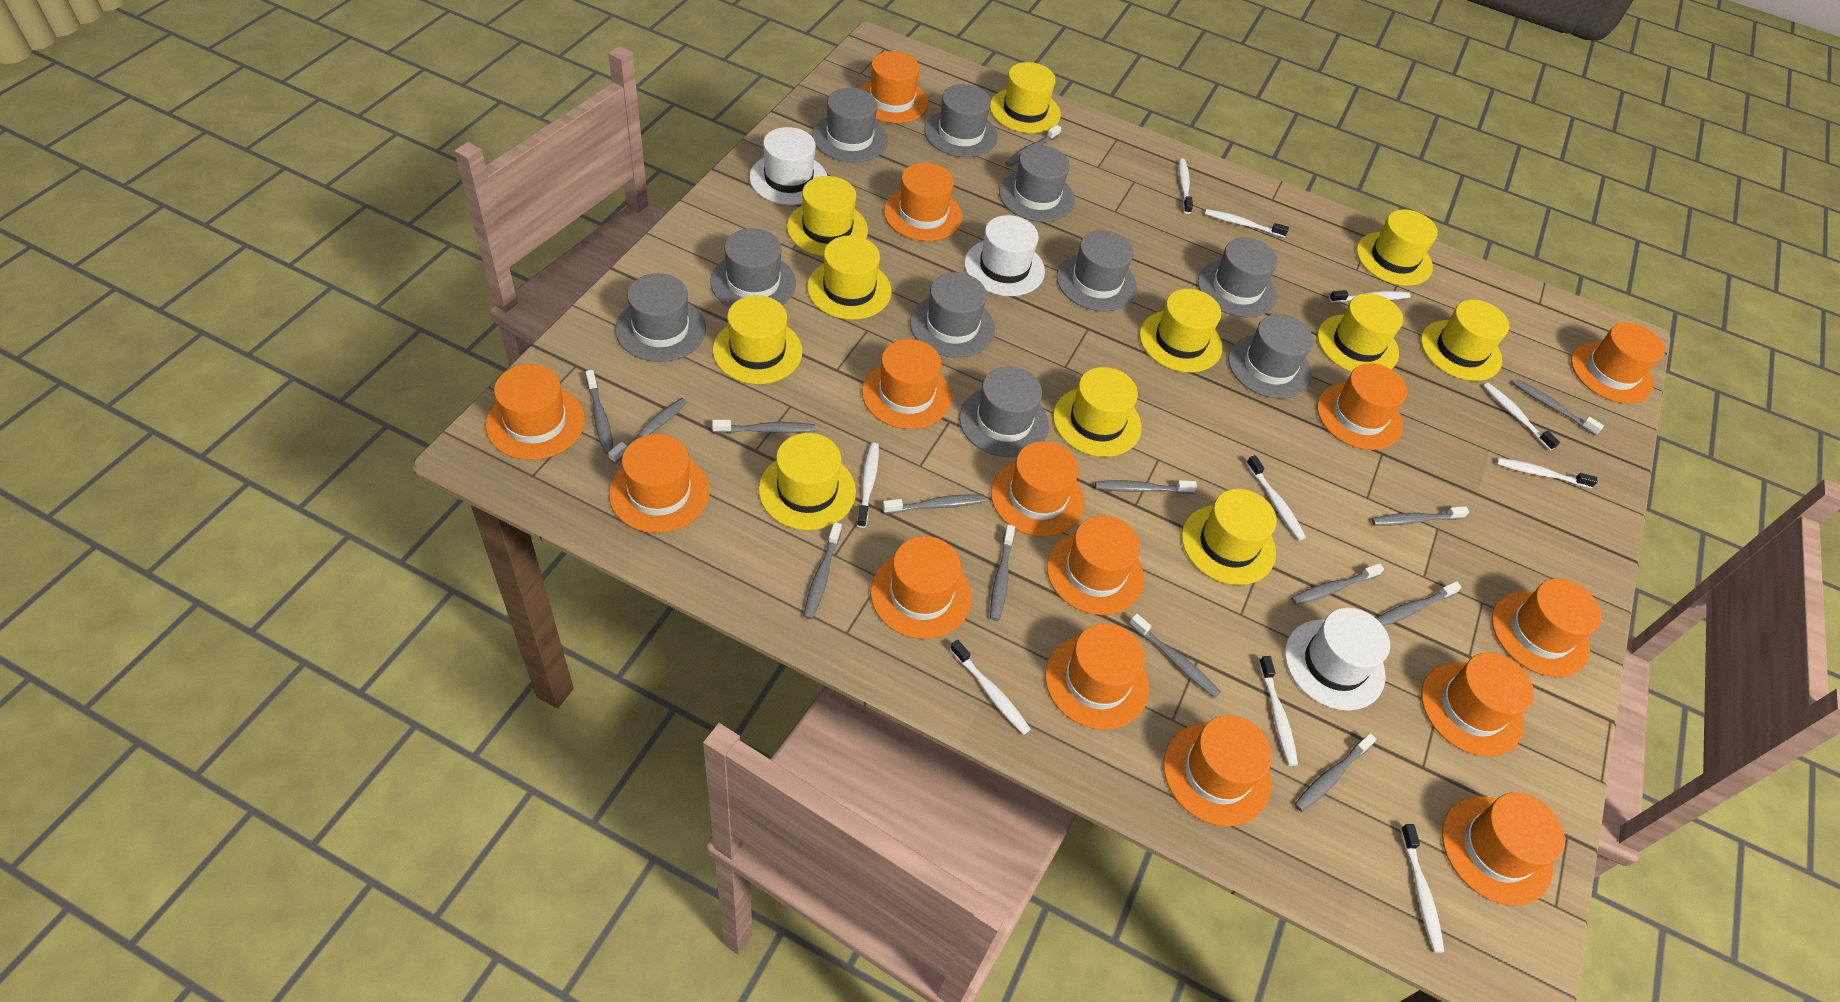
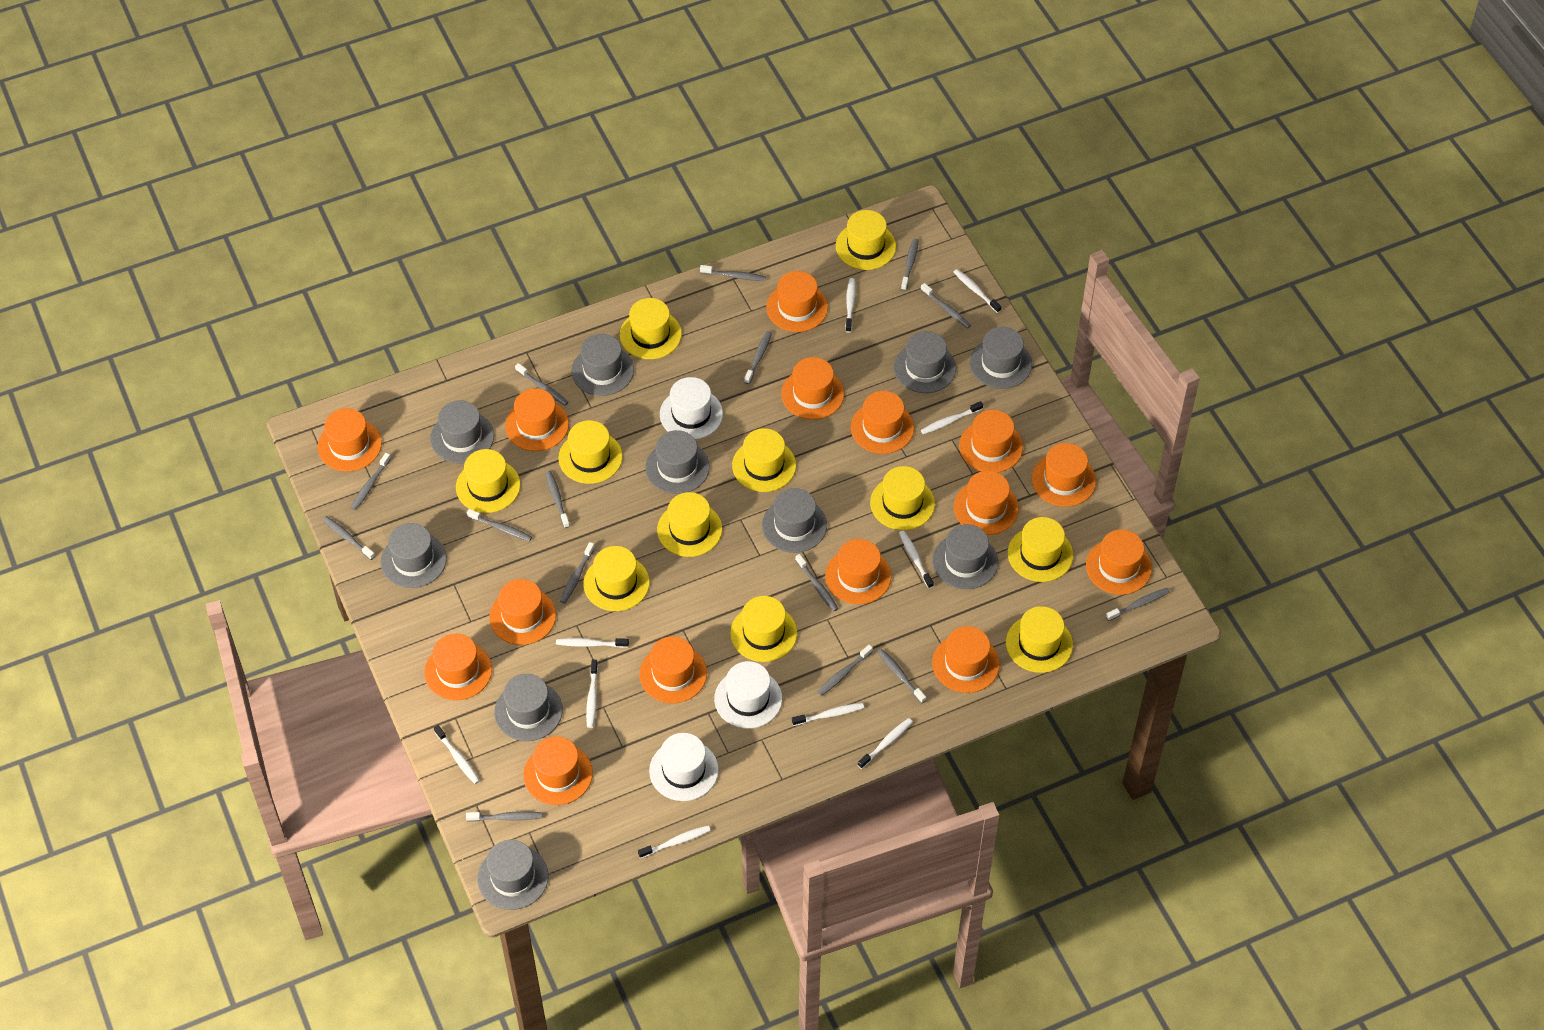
grey toothbrush: [586,370,613,454] [608,398,688,463] [712,420,815,433] [803,522,842,619] [882,494,986,514] [990,525,1015,621] [1005,125,1061,167] [1095,480,1197,494] [1129,614,1221,698] [1291,563,1384,605] [1294,733,1377,812] [1371,506,1469,526] [1376,581,1462,626] [1513,379,1604,435] = 14 -> [323,516,375,560] [351,453,391,510] [466,811,543,822] [467,509,532,542] [515,363,568,406] [545,471,570,528] [560,542,595,604] [700,265,766,281] [744,331,772,384] [795,554,838,612] [818,645,873,696] [877,648,926,704] [901,238,919,291] [921,283,971,329] [1106,588,1170,621] = 15

